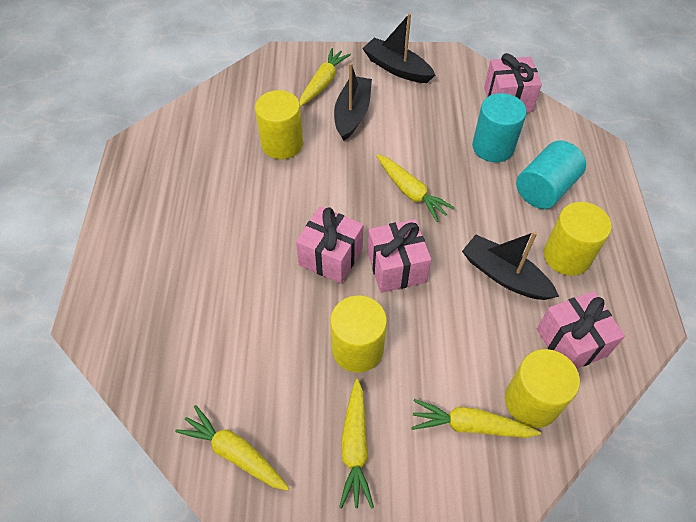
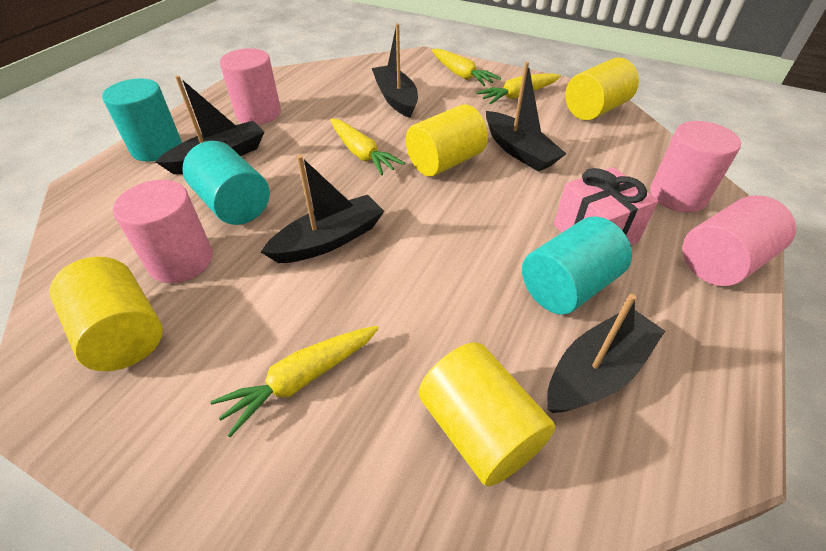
black boat: [334,63,372,141] [362,13,435,83] [462,231,559,300] = 3 -> [156,76,264,174] [261,155,384,263] [372,23,418,118] [486,62,566,172] [547,294,665,413] = 5
pink cylinder: none = 0 -> [113,180,213,283] [220,48,281,125] [650,121,741,213] [683,195,796,286] = 4
pink gift: [296,206,363,284] [368,219,431,293] [484,53,542,112] [537,291,625,369] = 4 -> [554,167,658,245] = 1
turquoise cylinder: [472,93,527,162] [516,141,586,209] = 2 -> [102,79,182,162] [182,141,270,225] [522,217,632,315] = 3
yellow carrot: [175,405,289,491] [299,48,351,106] [339,379,374,509] [377,154,455,222] [411,399,541,438] = 5 -> [210,326,379,437] [330,118,405,175] [432,49,501,86] [476,73,561,104] = 4

